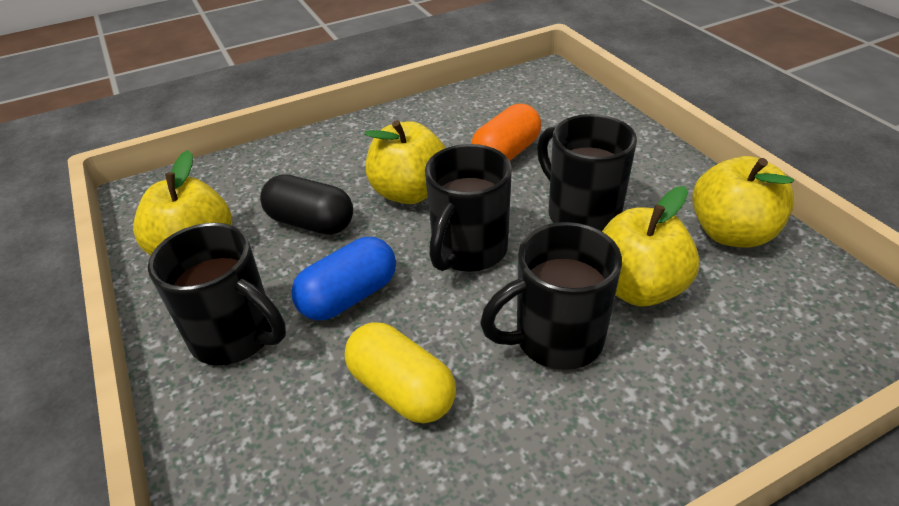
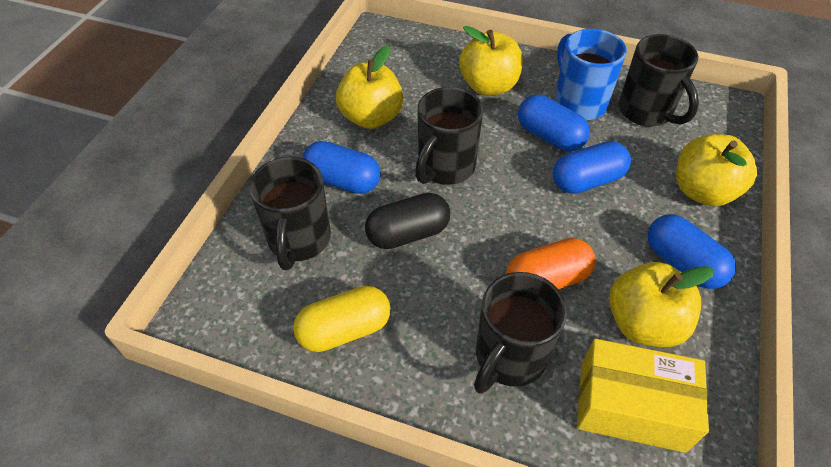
blue capsule: [291,237,396,321] = 1 -> [303,141,381,194] [518,95,590,152] [553,141,631,194] [648,214,736,289] = 4
blue mug: none = 0 -> [554,29,627,120] = 1
yellow box: none = 0 -> [577,339,709,453] = 1

